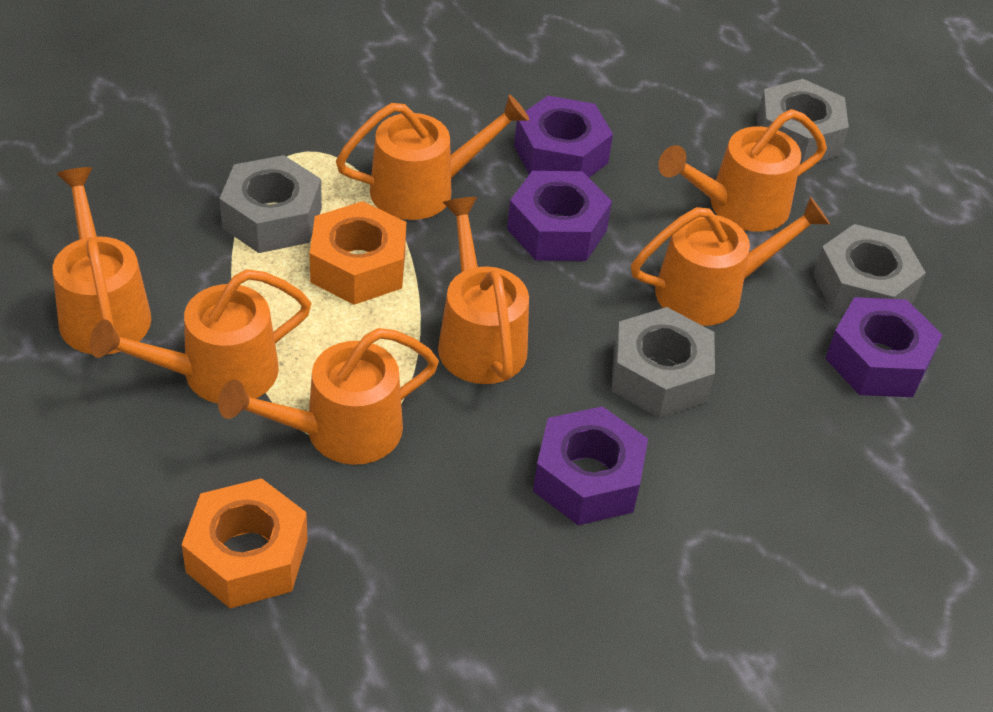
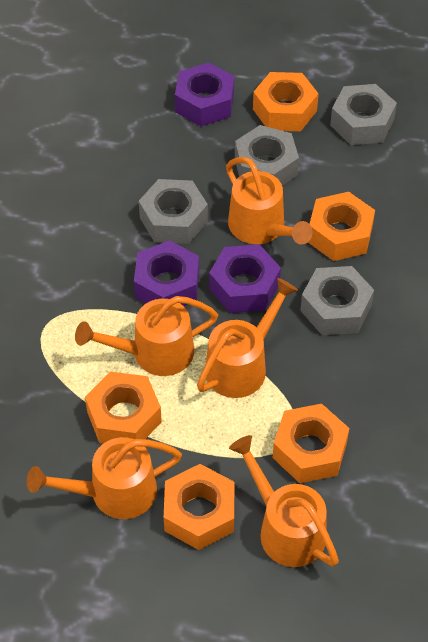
orange nut: [182,478,308,608] [310,201,406,305] = 2 -> [85,372,162,443] [164,464,234,550] [253,72,319,131] [273,404,349,483] [308,192,375,261] = 5
orange watering can: [53,167,151,355] [90,269,311,404] [218,328,439,465] [336,94,529,220] [438,197,529,384] [631,197,830,326] [658,109,827,232] = 7 -> [27,437,182,519] [75,296,218,376] [197,278,298,398] [226,157,312,244] [229,435,339,567] = 5
purple nut: [507,171,612,261] [514,96,613,178] [533,406,648,525] [825,297,942,397] = 4 -> [134,240,199,306] [175,62,234,126] [209,244,281,313] = 3

